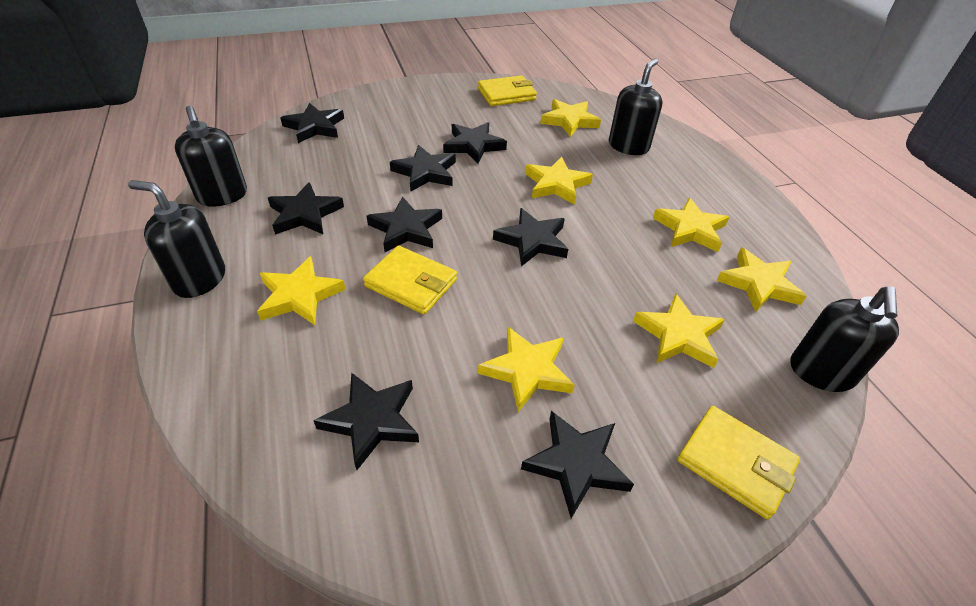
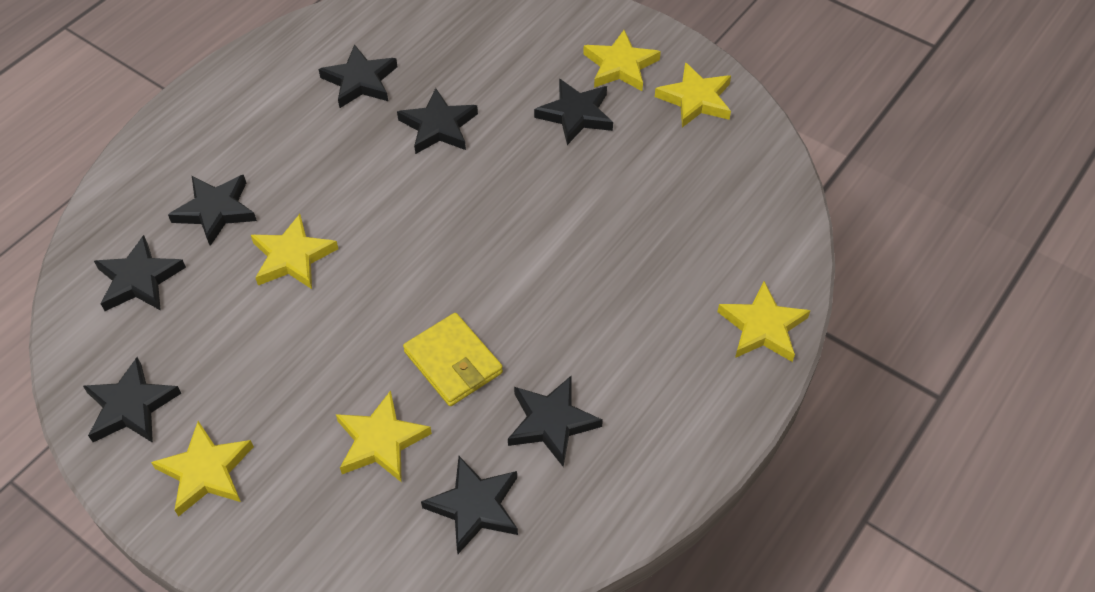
black soap dispenser: [128,180,225,298] [175,106,247,207] [609,59,662,155] [790,286,899,392] = 4 -> none = 0
yellow star: [257,256,346,325] [478,327,575,412] [525,157,593,205] [540,99,601,137] [633,293,725,368] [653,198,729,252] [716,247,807,313] = 7 -> [151,421,254,516] [251,214,338,289] [336,390,432,483] [583,30,661,91] [655,62,731,128] [717,281,811,362] = 6
yellow wallet: [363,246,457,314] [478,75,537,106] [677,406,800,519] = 3 -> [403,313,503,406] = 1

